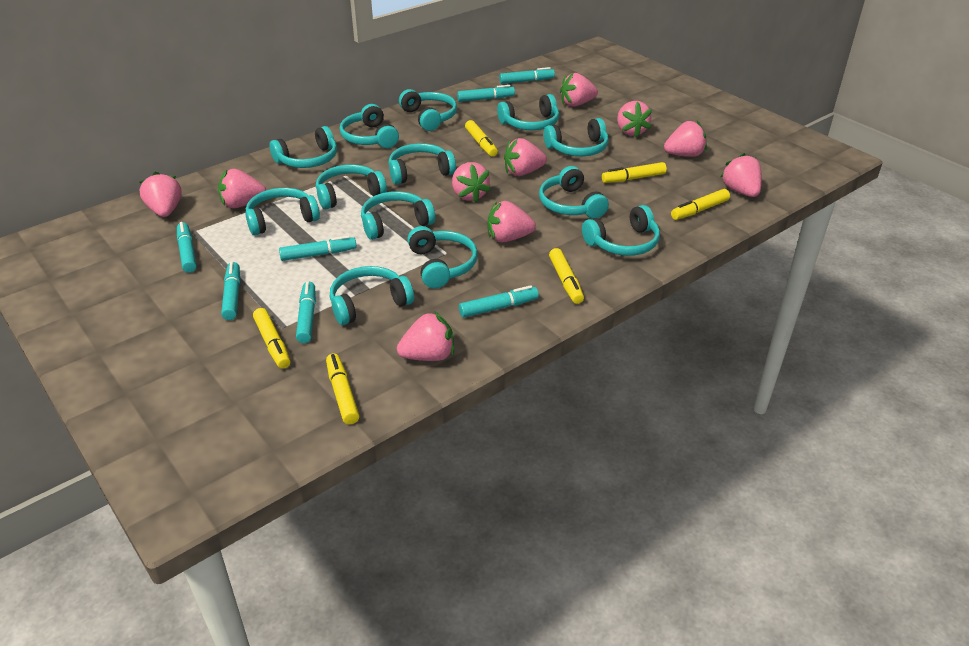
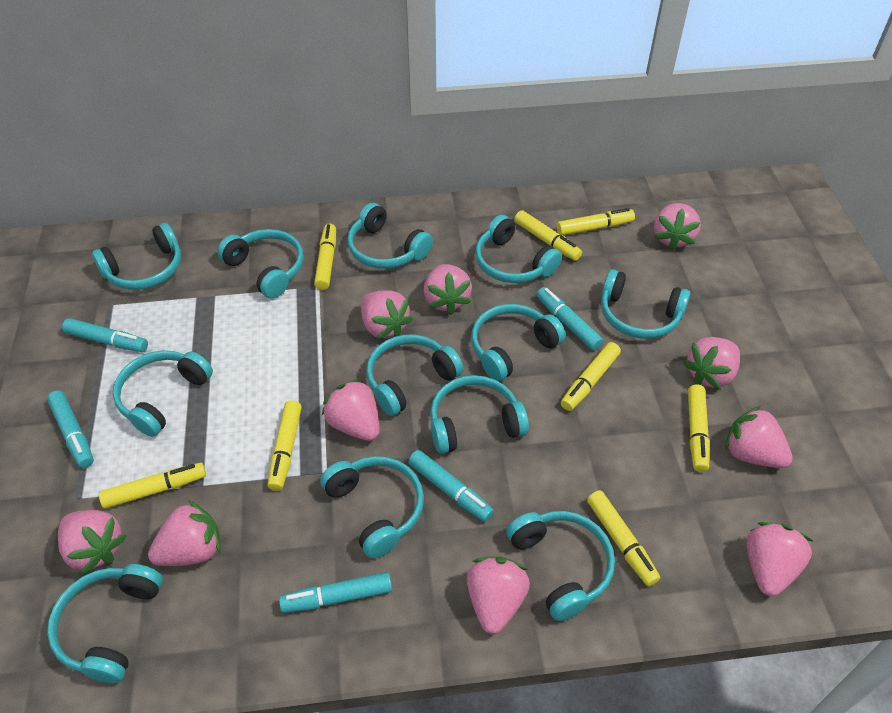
turquoise headphones: [245,188,320,235] [269,126,337,168] [316,164,387,209] [330,266,414,325] [340,104,399,148] [361,191,435,240] [389,143,456,185] [399,89,457,131] [407,226,478,288] [497,94,559,130] [539,166,609,218] [543,118,609,156] [582,205,660,256] = 13 -> [47,564,163,683] [92,223,181,290] [113,350,213,437] [218,229,304,298] [320,456,424,558] [347,203,433,269] [366,335,464,416] [430,375,529,454] [471,304,566,381] [475,215,562,283] [506,511,615,621] [601,269,690,339] = 12
turquoise marker: [177,222,197,273] [221,262,240,320] [279,235,357,261] [296,282,316,343] [457,85,515,102] [459,285,539,318] [499,67,555,84] = 7 -> [47,391,94,468] [62,318,148,352] [279,572,392,613] [408,450,494,522] [536,287,603,351] = 5
yellow marker: [253,308,290,369] [326,353,360,424] [465,120,498,157] [549,248,584,304] [602,162,667,183] [671,189,730,220] = 6 -> [99,463,206,509] [268,400,302,491] [314,224,336,290] [514,210,582,261] [557,208,635,236] [561,342,621,411] [587,490,660,586] [688,385,710,472] = 8

